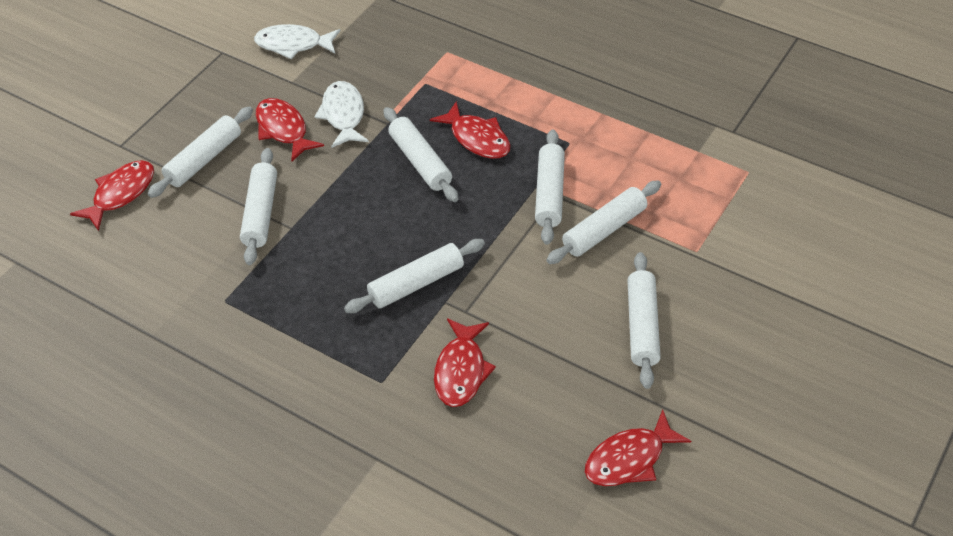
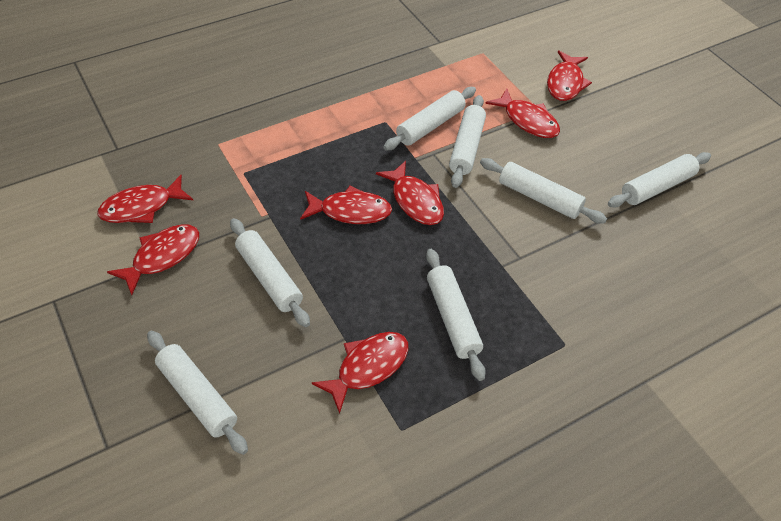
red fish: [70,160,154,231] [256,98,324,161] [430,101,510,159] [434,319,496,407] [585,410,691,486] = 5 -> [98,175,193,223] [107,224,199,295] [300,185,392,224] [312,332,409,414] [376,161,444,225] [485,89,560,138] [547,51,592,101] = 7
white fish: [254,24,341,59] [314,81,369,148] = 2 -> none = 0

